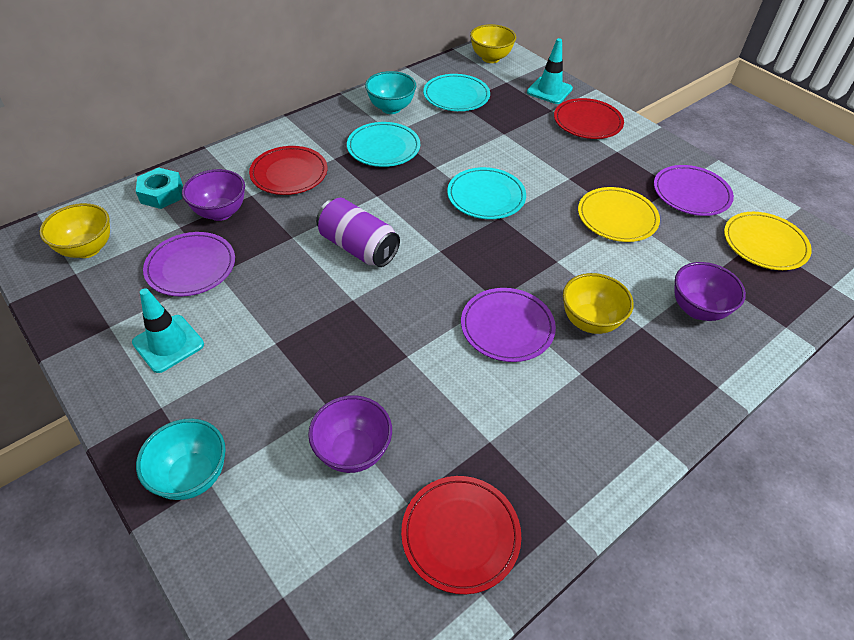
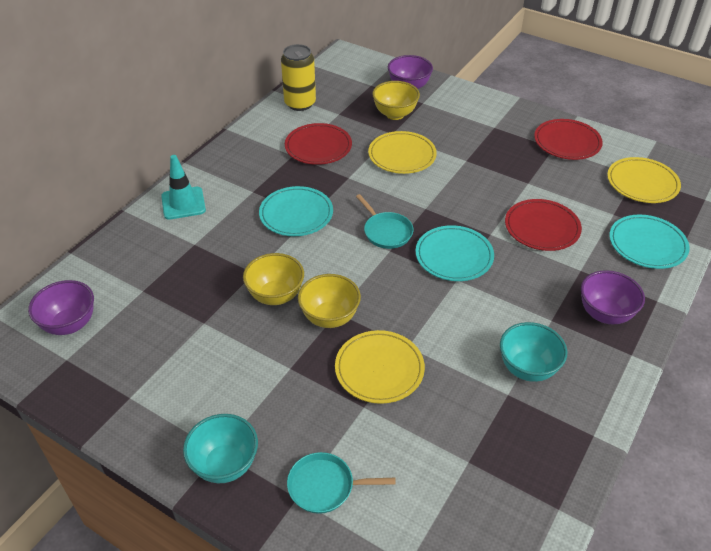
purple can: [316,198,400,267] = 1 -> none = 0
purple plate: [143,232,235,296] [461,288,556,362] [654,165,734,216] = 3 -> none = 0
turquoise nut: [136,168,183,209] = 1 -> none = 0
turquoise pan: none = 0 -> [287,452,396,514] [356,194,413,249] = 2
turquoise traffic cone: [132,288,204,373] [527,38,573,104] = 2 -> [161,155,206,220] = 1
yellow can: none = 0 -> [281,44,316,111] = 1
yellow plate: [578,187,660,242] [724,212,812,270] = 2 -> [335,330,425,404] [368,131,437,174] [607,157,681,203] = 3

